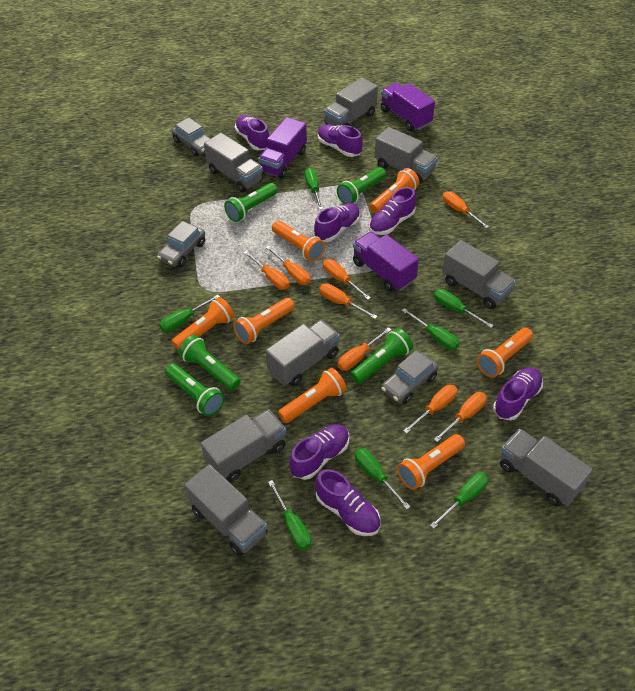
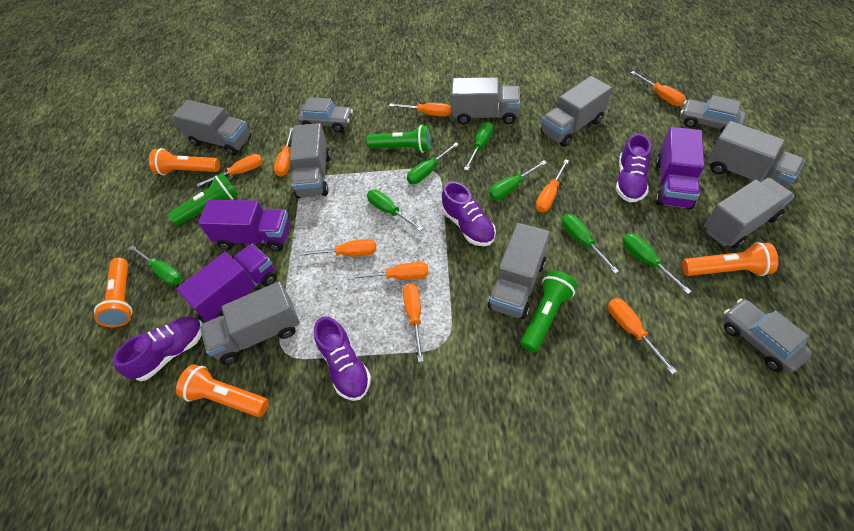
green flashlight: [165,364,225,416] [178,335,241,390] [224,183,278,222] [337,167,386,204] [351,328,413,384] = 5 -> [168,173,239,226] [366,125,431,153] [521,270,577,352] = 3
orange flashlight: [172,297,234,351] [233,298,295,344] [272,221,325,262] [278,368,347,423] [369,168,420,214] [397,434,465,490] [477,328,533,378] = 7 -> [94,258,133,327] [149,148,220,175] [176,364,269,417] [682,242,779,276] = 4
orange screwdriver: [244,251,289,290] [266,245,310,285] [319,283,378,319] [323,259,371,300] [338,327,391,371] [403,385,457,434] [434,392,487,442] [443,191,489,228] = 8 -> [197,154,263,187] [274,128,293,177] [299,239,376,256] [348,262,429,280] [389,103,451,117] [403,283,424,362] [536,159,569,212] [608,298,677,374] [630,71,686,106] = 9
purple shoe: [235,115,269,150] [289,424,349,480] [314,203,360,242] [315,469,380,536] [318,124,363,157] [369,187,416,235] [493,367,543,420] = 7 -> [112,317,203,381] [314,316,371,401] [442,181,496,246] [616,133,651,202] = 4

